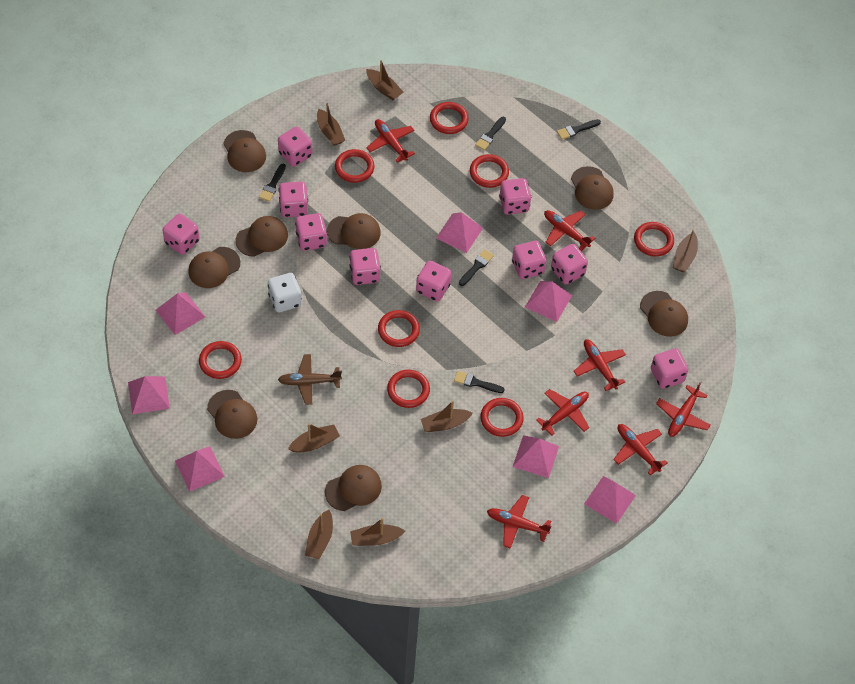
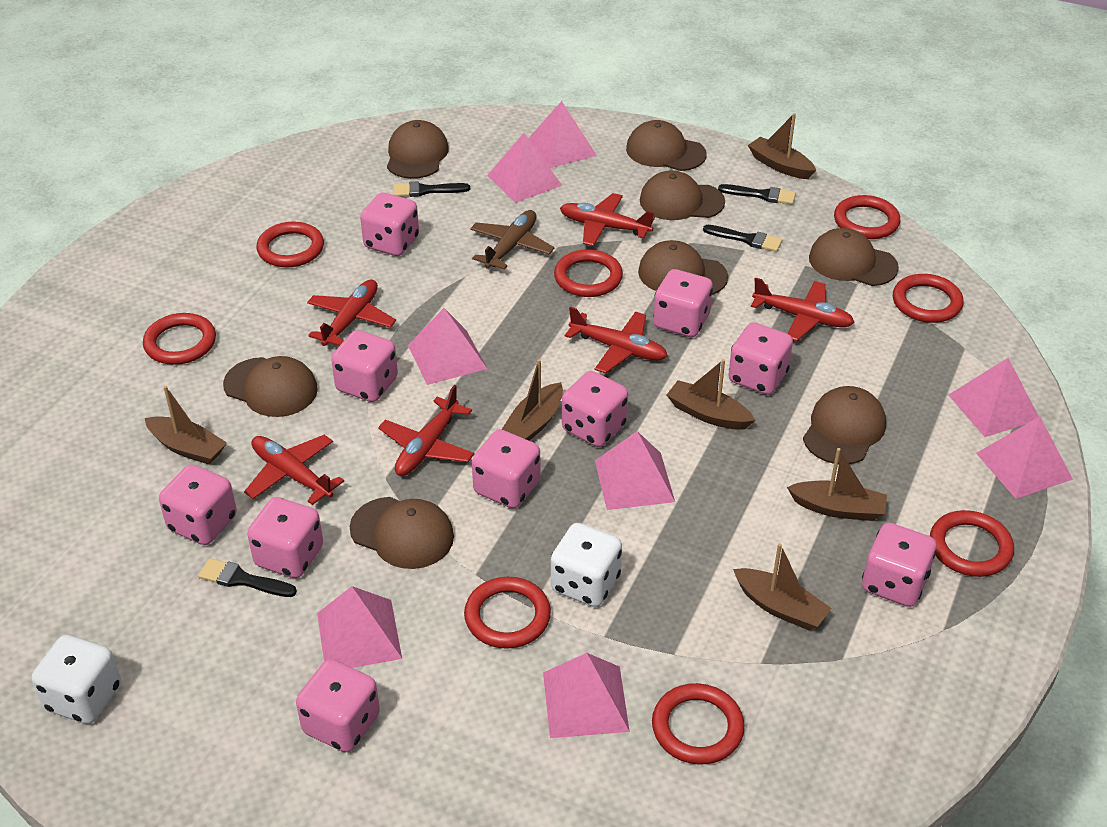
black brush: [259,164,286,202] [454,371,505,393] [459,249,494,286] [475,117,506,150] [557,119,601,140] = 5 -> [198,558,297,597] [393,181,470,197] [703,225,782,252] [718,184,796,205] = 4
brown boat: [288,423,340,453] [305,510,333,559] [317,103,345,146] [350,518,405,546] [366,60,403,100] [421,401,473,432] [673,229,698,272] = 7 -> [145,386,227,465] [501,359,563,441] [667,359,755,430] [733,543,832,630] [748,113,816,179] [787,448,887,521] = 6
pink pyramid: [128,376,170,414] [156,292,205,335] [175,446,225,492] [436,212,483,253] [513,435,559,478] [525,281,572,322] [584,476,636,524] = 7 -> [317,586,402,668] [408,308,487,385] [487,133,562,203] [528,101,597,168] [543,653,630,738] [595,431,675,510] [949,358,1039,437] [976,416,1073,499] = 8
red plane: [367,119,415,163] [487,495,551,549] [536,389,589,435] [544,210,595,251] [574,339,626,391] [613,424,668,475] [656,382,711,437] = 7 -> [244,435,344,505] [307,279,396,346] [378,385,474,476] [560,193,655,246] [565,307,668,374] [751,278,855,341] = 6
white dice: [268,273,302,312] = 1 -> [32,635,121,724] [551,523,622,607] = 2

